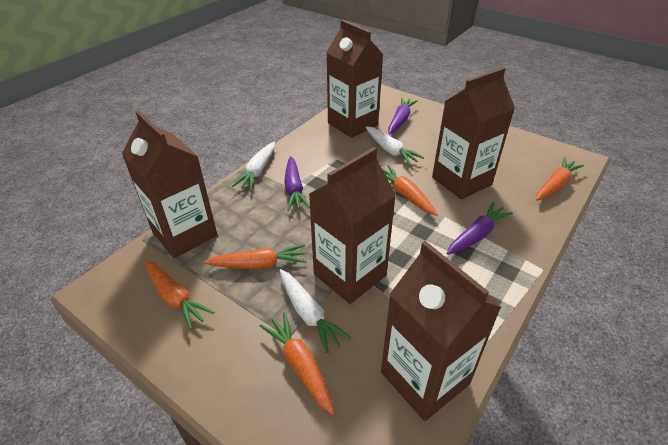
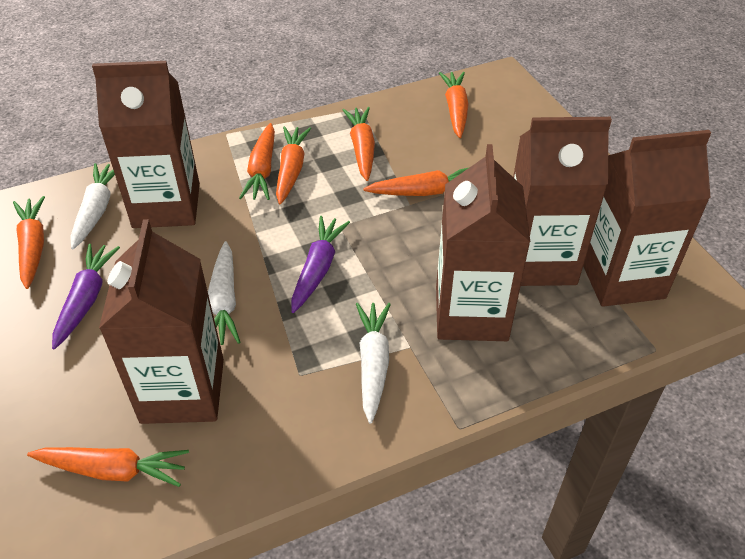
orange carrot: [145,260,214,330] [204,244,307,269] [260,312,335,415] [382,165,438,216] [536,157,584,201] = 5 -> [13,196,45,289] [27,447,189,487] [239,123,275,200] [276,126,311,204] [342,107,375,181] [363,168,468,196] [439,72,469,138] = 7
purple carrot: [284,156,310,211] [388,97,418,134] [447,202,513,255] = 3 -> [52,244,120,349] [291,216,350,313] = 2

